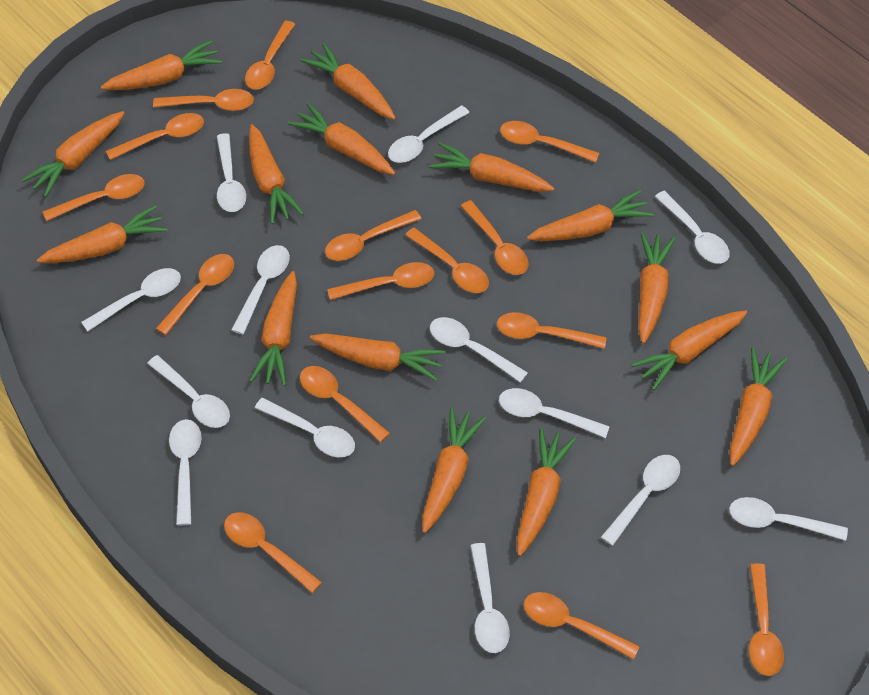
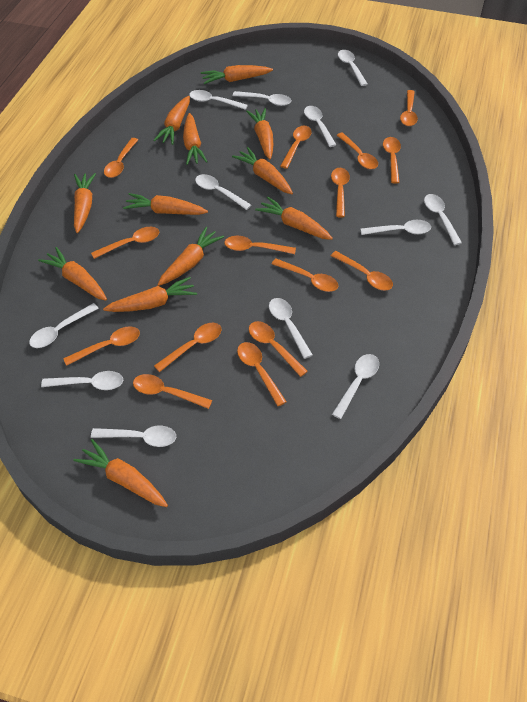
orange carrot: [22,111,124,197] [37,205,167,263] [101,40,222,90] [249,124,304,224] [249,271,297,386] [287,103,395,175] [300,43,396,120] [310,333,446,381] [422,408,486,533] [428,142,554,192] [517,429,576,556] [527,190,654,241] [631,310,747,390] [638,232,675,344] [730,348,787,466] = 15 -> [38,247,107,301] [73,439,168,507] [74,173,96,233] [103,277,197,312] [123,193,208,215] [153,96,190,145] [157,227,224,286] [183,113,208,165] [201,65,273,84] [232,147,293,194] [246,108,273,159] [255,197,333,240] = 12
white spoon: [81,268,181,331] [147,355,230,428] [169,419,201,525] [217,133,246,212] [231,245,290,335] [255,398,355,457] [388,105,470,163] [430,317,528,383] [470,543,510,653] [499,388,610,438] [601,455,680,546] [655,191,730,264] [729,497,848,541] = 13 -> [29,303,99,348] [41,371,123,390] [91,425,176,447] [189,90,248,110] [195,174,251,210] [233,91,291,106] [269,298,313,359] [304,106,336,147] [332,354,379,419] [338,50,367,86] [360,220,431,235] [424,194,462,245] = 12

